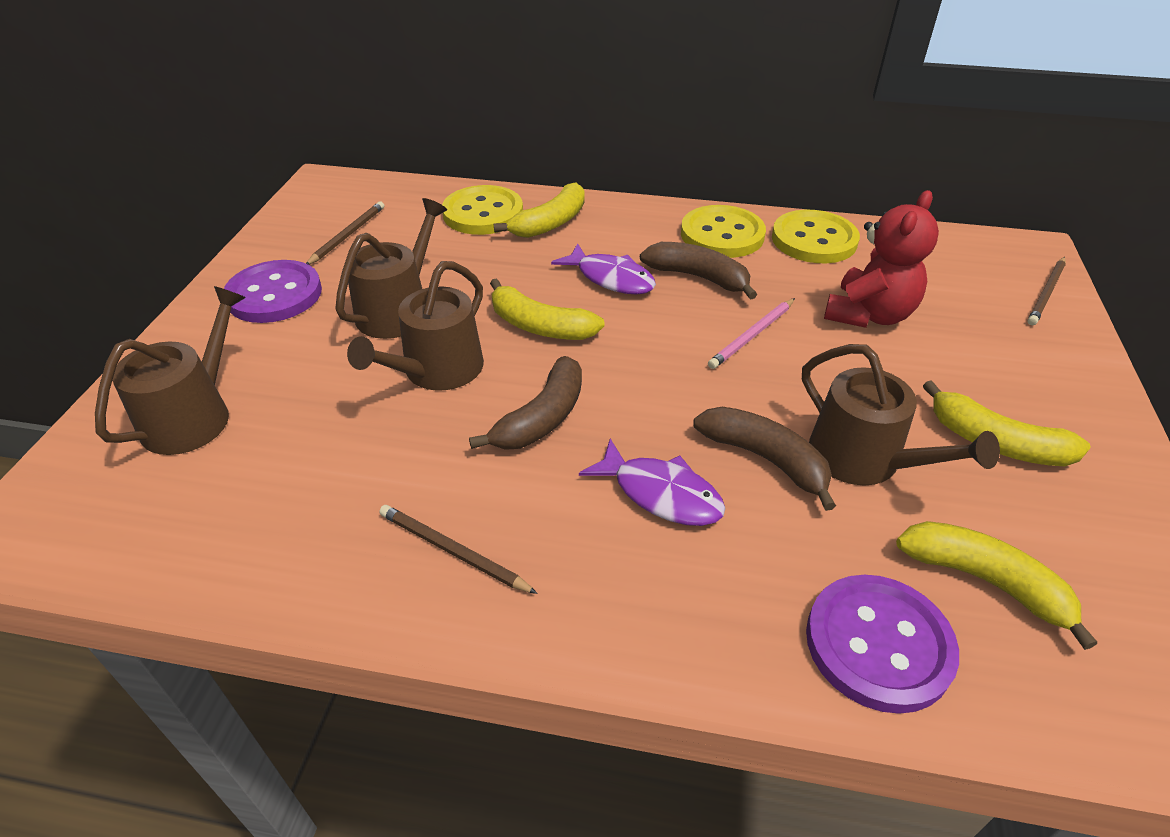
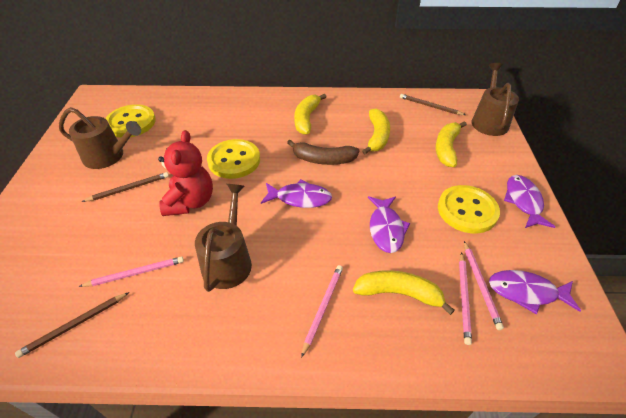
brown banana: [469,356,582,450] [640,242,757,300] [693,407,836,511] = 3 -> [287,140,360,165] = 1
brown watering can: [95,286,246,455] [335,198,447,339] [347,261,484,390] [802,344,1000,486] = 4 -> [59,107,141,169] [195,184,252,292] [472,63,519,136] = 3
pink pencil: [708,298,795,369] = 1 -> [79,256,184,287] [301,265,343,358] [459,253,472,345] [464,241,504,330] = 4
purple button: [224,260,322,323] [806,575,959,714] = 2 -> none = 0
purple fish: [551,243,656,295] [579,439,725,526] = 2 -> [261,179,332,208] [368,196,410,253] [489,270,581,314] [504,175,555,228] = 4

